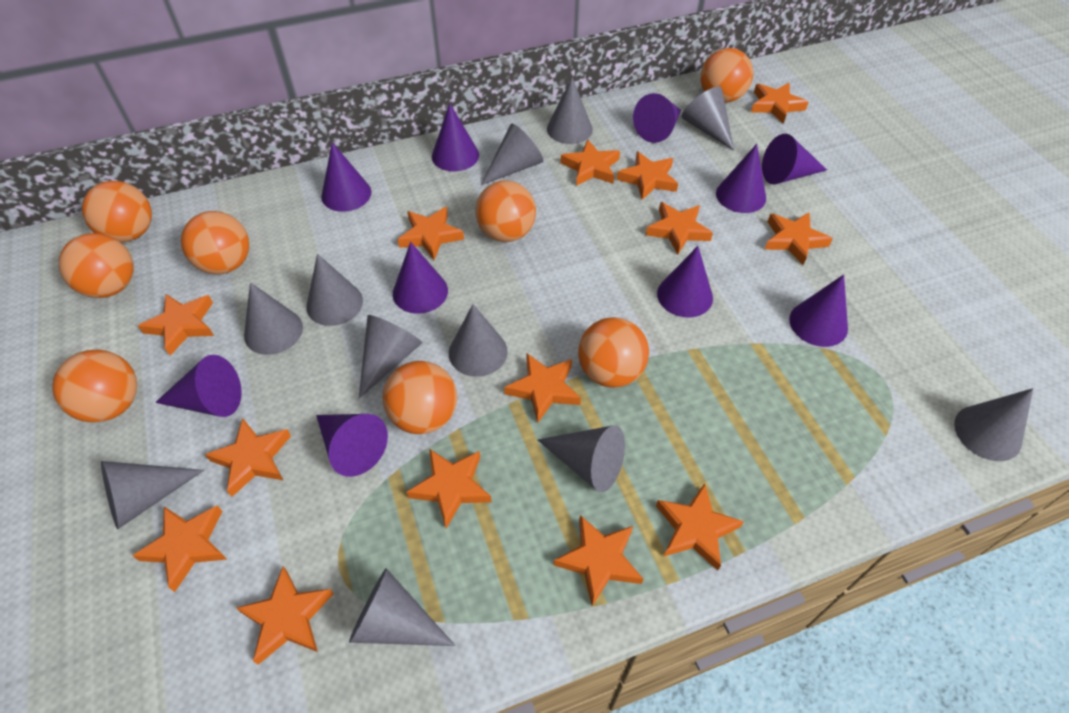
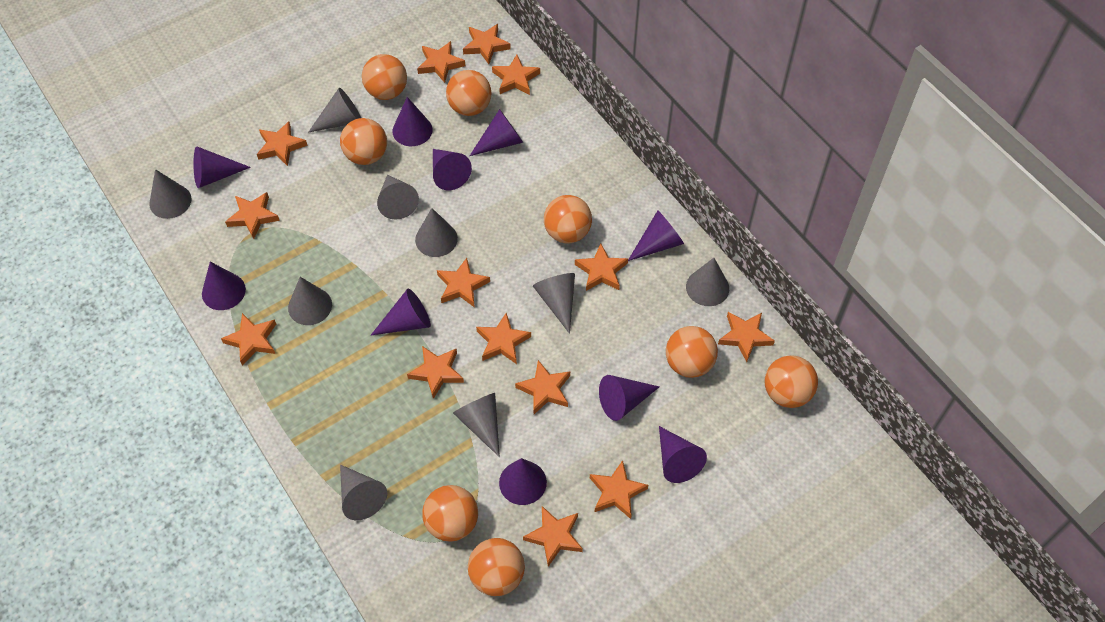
grey cone: [101,461,204,529] [244,282,303,355] [306,254,363,326] [349,568,456,646] [359,315,422,398] [449,304,507,377] [481,124,543,185] [537,425,625,492] [547,77,593,144] [682,87,734,151] [954,388,1033,461] = 11 -> [149,169,191,219] [288,277,332,325] [308,88,361,133] [340,465,387,520] [377,175,419,220] [415,208,458,257] [453,393,500,457] [533,273,575,334] [686,258,729,306] = 9

